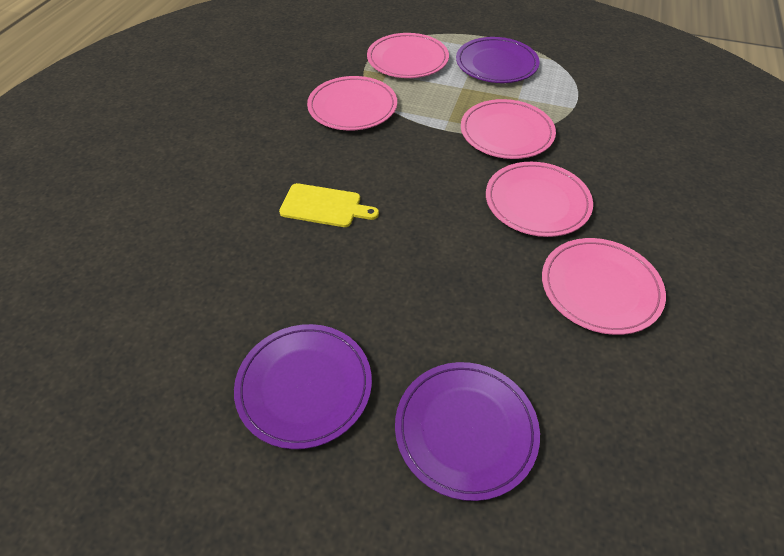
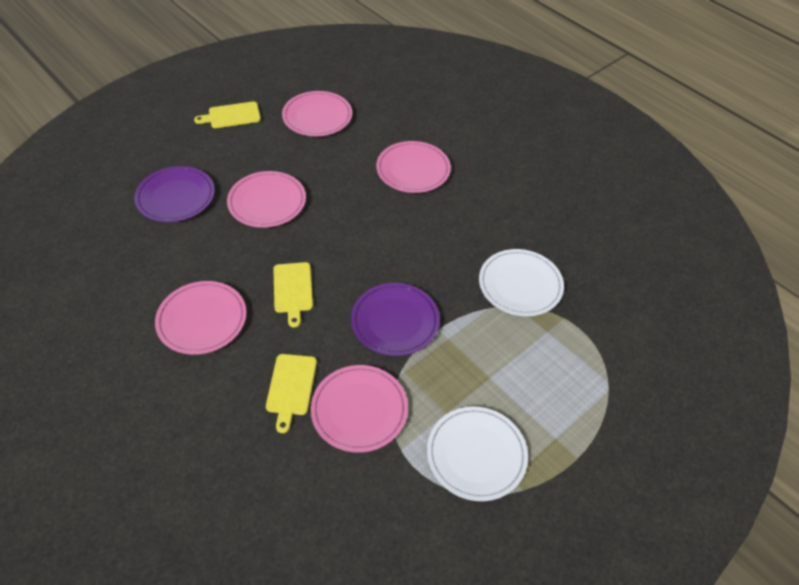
purple plate: [234,324,372,449] [395,362,540,501] [456,37,540,83] = 3 -> [134,166,215,222] [351,283,440,356] = 2
white plate: none = 0 -> [427,406,528,501] [479,249,564,316] = 2
yellow cutting board: [279,183,379,227] = 1 -> [194,101,261,128] [266,354,317,433] [273,262,313,328] = 3

